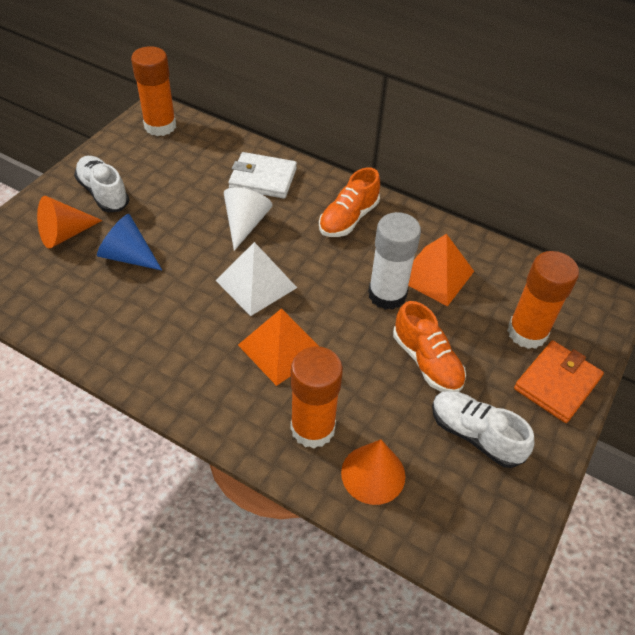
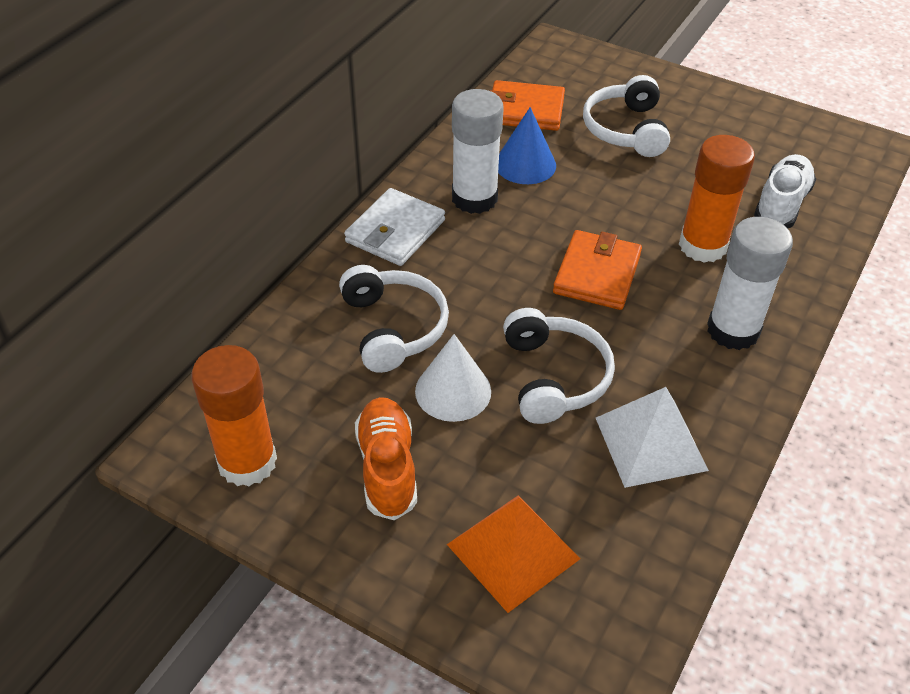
orange cone: [37,196,103,248] [341,439,405,505] = 2 -> none = 0
orange glue stick: [131,46,176,136] [291,346,343,448] [507,251,579,349] = 3 -> [191,345,277,486] [679,135,755,263] = 2
orange pyramid: [238,308,320,386] [408,234,474,306] = 2 -> [447,495,580,613] = 1
orange shoe: [319,167,380,237] [393,301,466,392] = 2 -> [355,397,417,521] = 1
orange wallet: [514,341,604,423] = 1 -> [490,80,565,131] [553,230,642,310] = 2
white glue stick: [368,212,421,310] = 1 -> [452,89,504,214] [707,217,793,350] = 2
white headphones: none = 0 -> [339,265,449,373] [503,308,615,424] [583,75,670,157] = 3
white shoe: [74,156,129,212] [432,391,534,468] = 2 -> [754,154,816,229] = 1

